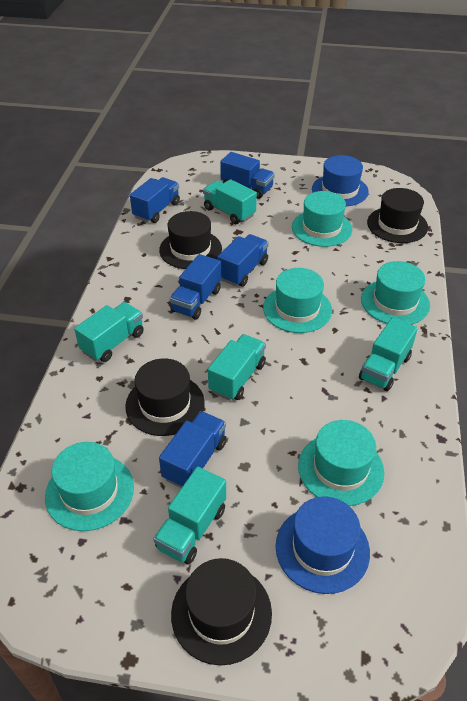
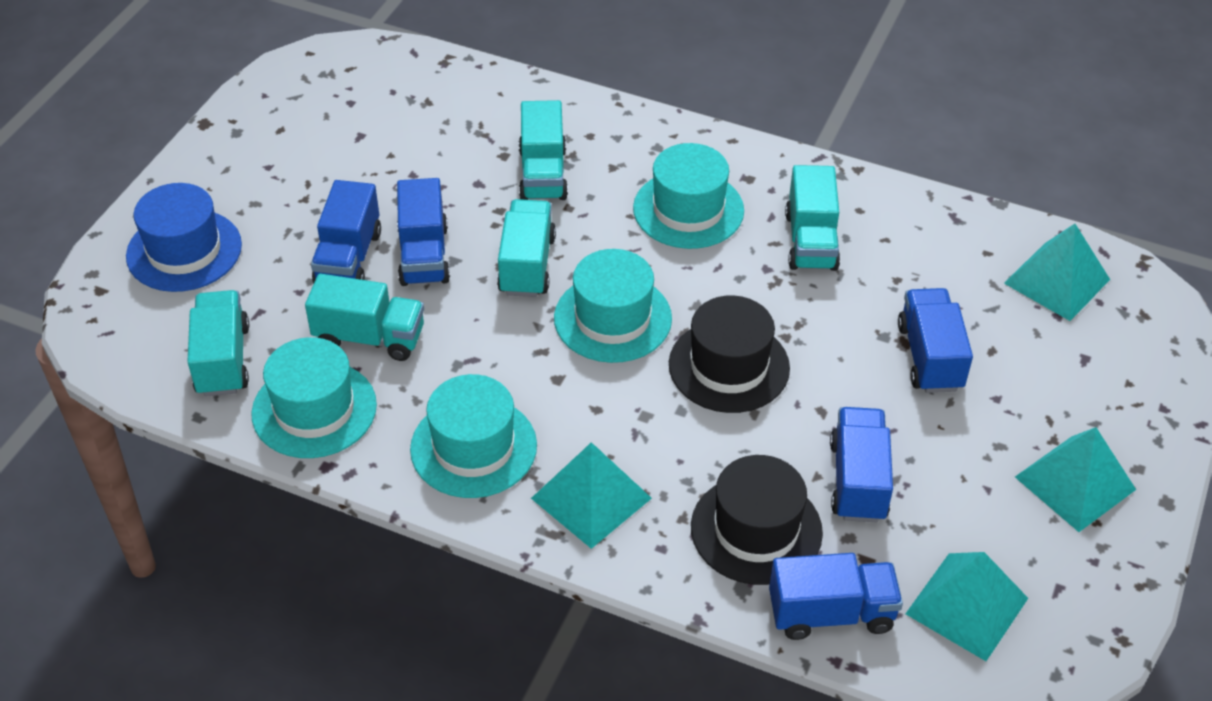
black hat: [125,358,205,436] [159,211,222,269] [171,558,272,666] [367,188,428,243] = 4 -> [669,295,790,413] [691,455,823,585] = 2
blue hat: [276,496,370,594] [312,155,369,206] = 2 -> [126,183,242,292] = 1
turquoise hat: [45,442,134,531] [263,268,332,333] [292,191,352,247] [298,420,384,506] [361,261,430,325] = 5 -> [251,337,377,458] [410,374,537,498] [554,249,672,363] [633,143,744,249] = 4
turquoise pyramid: none = 0 -> [531,442,652,549] [905,552,1028,661] [1004,224,1110,321] [1015,427,1136,532] = 4

